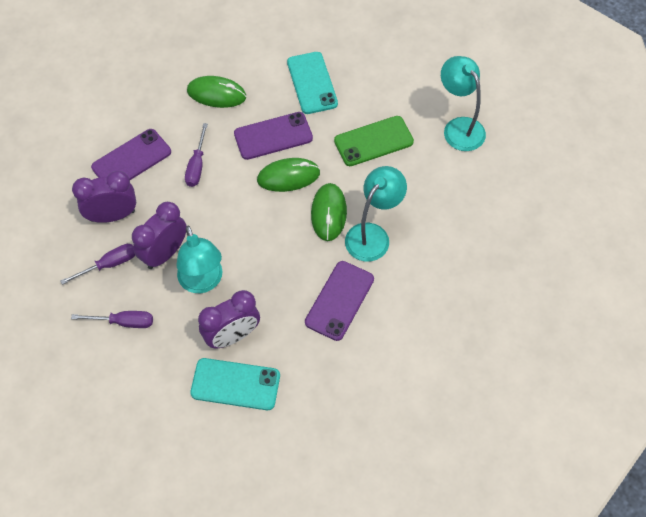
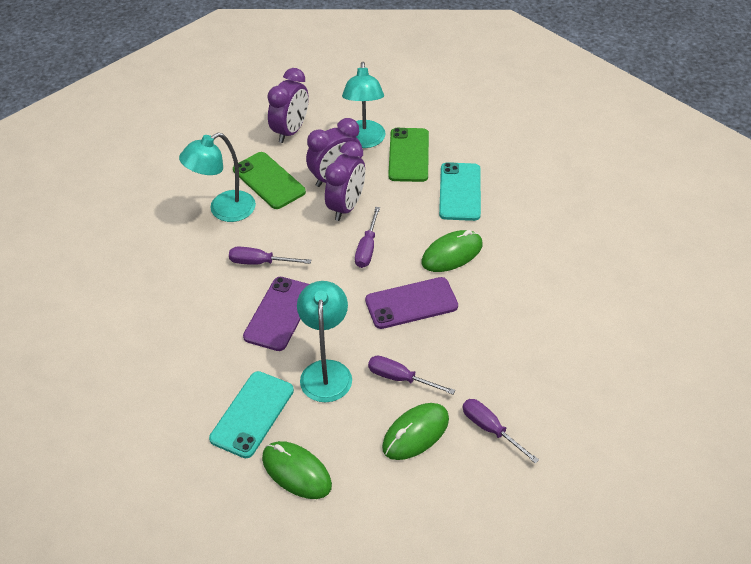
green phone: [334,116,414,166] = 1 -> [233,152,306,209] [388,128,429,182] = 2
purple phone: [91,129,171,180] [234,112,313,160] [305,261,374,341] = 3 -> [243,277,309,351] [365,277,458,329] = 2
purple screwdriver: [60,244,135,285] [71,311,153,328] [185,123,208,187] = 3 -> [229,247,311,265] [355,207,380,268] [368,356,455,395] [463,399,539,464] = 4

